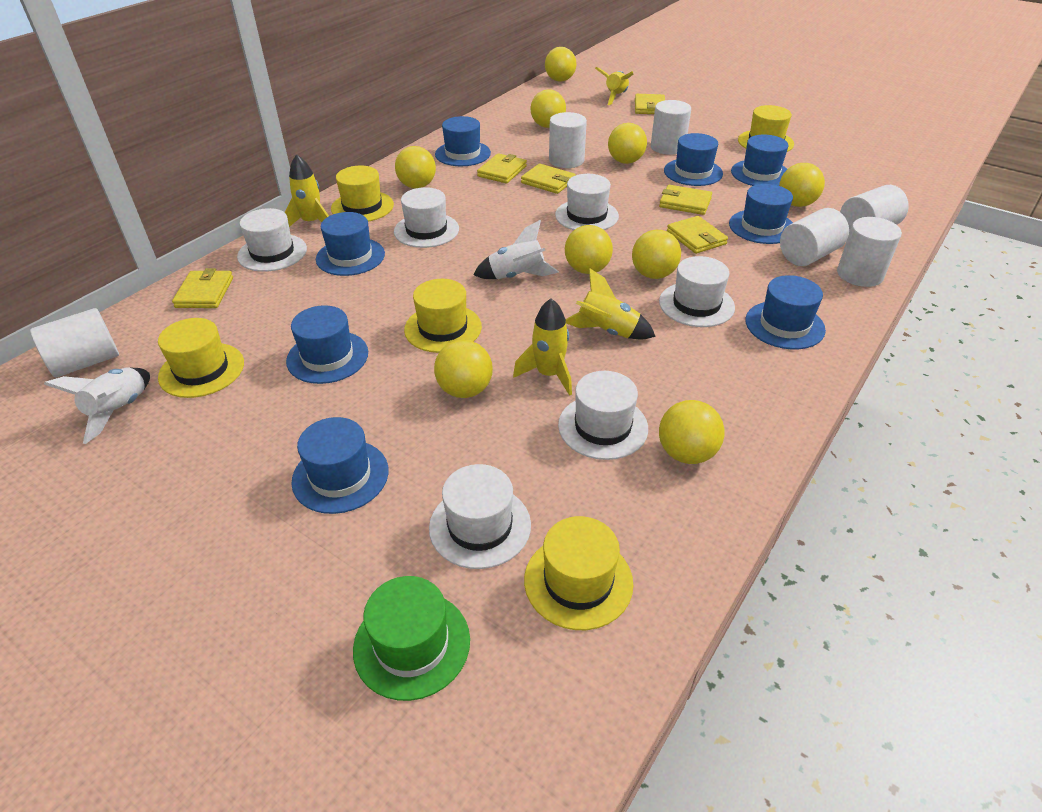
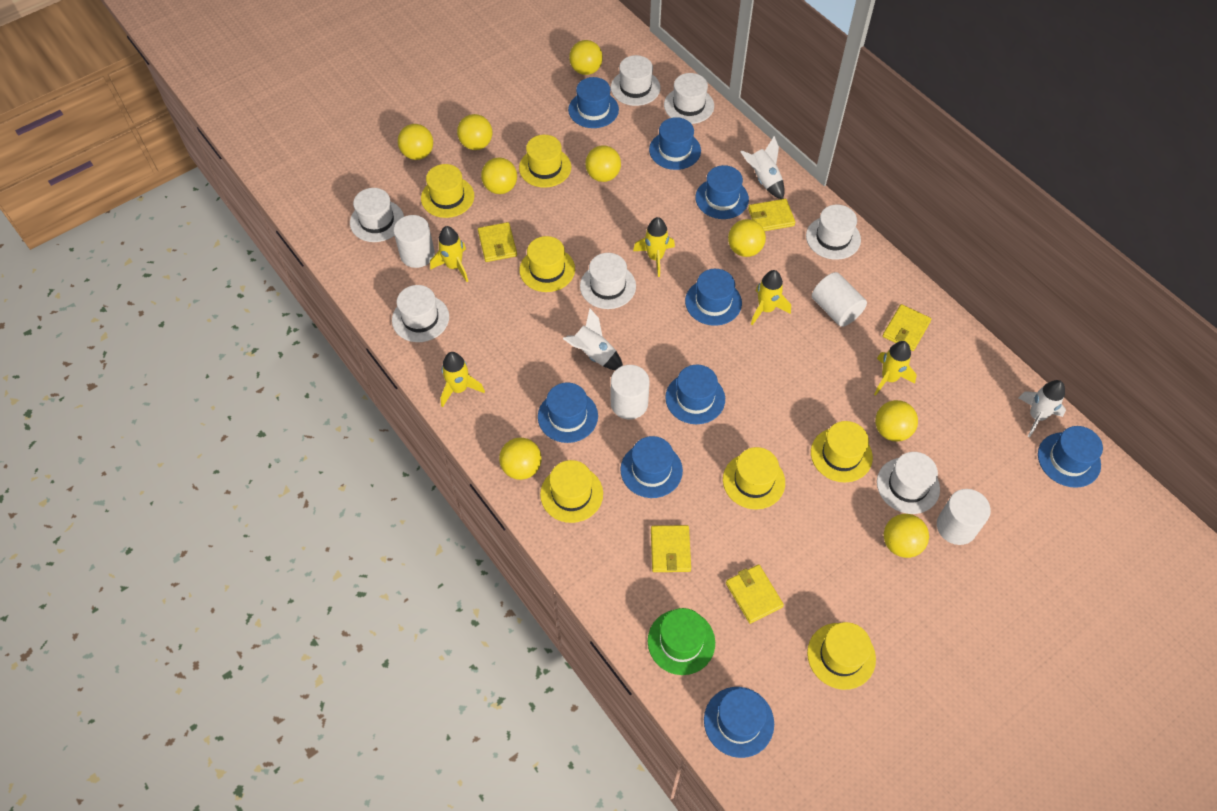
blue hat: [286,305,368,384] [291,417,389,514] [316,212,385,276] [435,116,491,166] [664,133,723,186] [729,184,793,244] [731,135,789,186] [745,275,826,349] = 8 -> [538,382,598,443] [568,77,619,128] [620,436,683,498] [649,117,701,170] [665,365,725,424] [685,269,742,326] [695,165,749,219] [704,687,774,758] [1038,426,1103,488] = 9
white cylinder: [30,308,119,377] [549,112,587,168] [651,100,691,155] [780,208,849,266] [837,217,902,287] [840,185,909,233] = 6 -> [393,215,435,268] [611,365,650,420] [812,272,867,327] [937,489,991,545] = 4
white hat: [237,208,307,272] [394,187,459,248] [429,464,531,569] [555,174,619,230] [558,371,648,460] [659,256,735,327] = 6 -> [350,188,404,242] [392,285,449,342] [580,253,636,309] [611,55,661,106] [664,73,714,124] [806,205,861,260] [877,452,940,514] = 7
white rocket: [44,367,150,444] [473,220,559,279] = 2 -> [563,309,623,370] [740,136,785,199] [1018,380,1066,437] = 3
yellow hat: [158,318,244,398] [331,166,394,222] [404,279,482,353] [524,516,633,630] [738,105,794,152] = 5 -> [421,164,474,218] [519,135,571,188] [519,236,575,292] [540,460,603,523] [723,447,785,510] [807,622,876,690] [811,421,873,482] = 7
yellow rocket: [285,154,329,227] [513,299,572,396] [566,268,656,339] [595,67,633,105] = 4 -> [430,226,468,282] [441,352,485,407] [633,217,675,277] [751,270,791,325] [874,341,917,396] = 5
yellow wallet: [172,268,233,308] [477,153,527,183] [521,164,576,194] [635,94,665,114] [659,185,712,215] [667,216,728,254] = 6 -> [478,222,517,262] [651,525,691,572] [726,565,784,624] [748,199,795,231] [883,304,932,351] = 5

